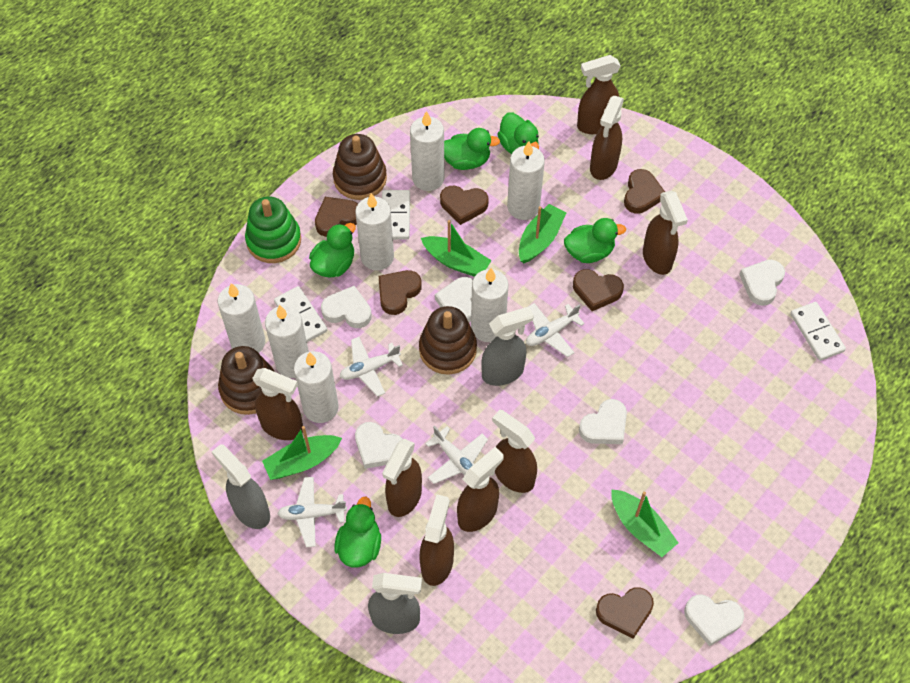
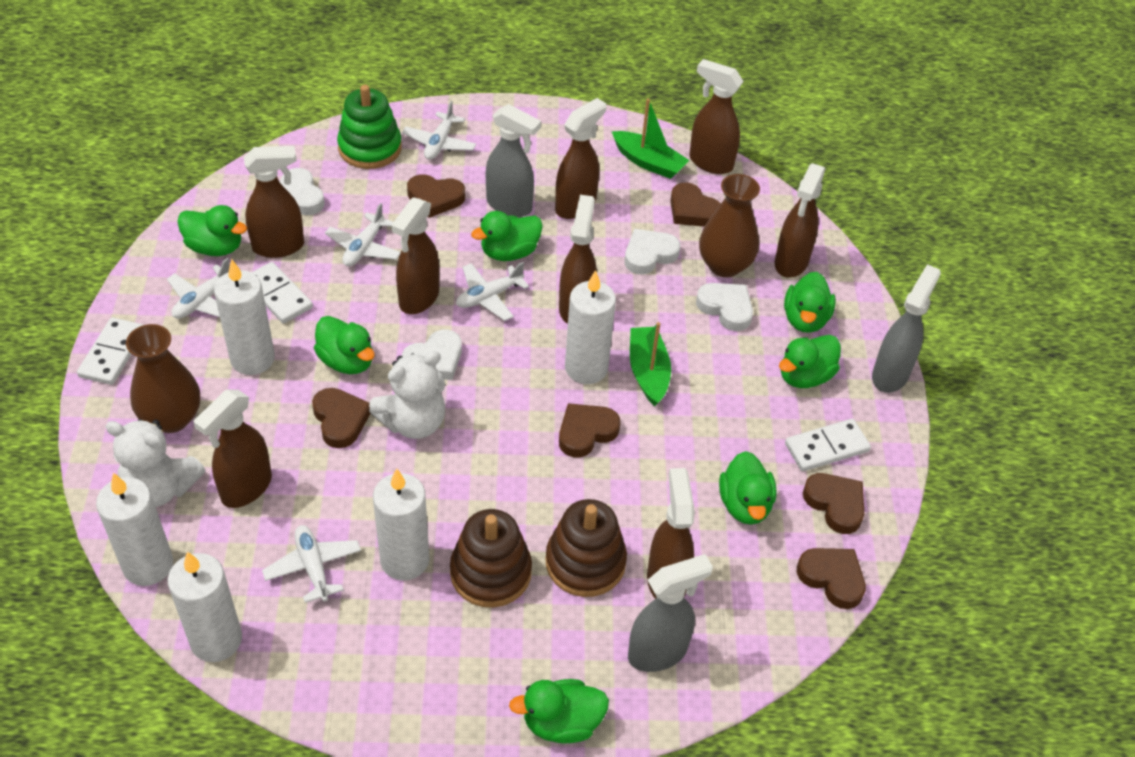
brown stacking toy: [218,346,275,415] [333,134,387,200] [419,306,477,375] = 3 -> [450,509,532,608] [545,499,627,597] = 2
brown vase: none = 0 -> [126,324,200,433] [699,174,760,277] = 2
green boat: [262,426,342,480] [421,220,492,277] [519,204,566,263] [611,489,678,557] = 4 -> [611,98,689,179] [630,322,671,406] = 2
green duck: [309,223,356,278] [334,497,381,568] [444,128,500,170] [498,112,539,154] [564,218,626,263] = 5 -> [177,205,247,256] [314,316,375,374] [471,211,543,261] [509,679,609,744] [719,451,776,525] [779,335,841,388] [784,272,836,333] = 7
white candle: [218,283,265,353] [265,305,309,378] [294,351,339,423] [355,193,394,270] [410,111,445,191] [471,268,509,342] [507,141,545,220] = 7 -> [96,473,173,586] [168,551,242,662] [214,259,275,375] [373,469,429,581] [565,270,616,384] = 5
white heart: [321,286,372,328] [355,422,403,469] [435,277,473,322] [579,399,627,444] [684,595,744,646] [739,260,785,306] = 6 -> [279,168,325,215] [402,330,462,380] [625,229,681,274] [696,283,753,331] = 4
white plane: [277,477,347,547] [339,337,403,397] [425,426,488,484] [526,303,585,357] = 4 -> [167,258,230,319] [262,525,361,603] [325,203,401,266] [402,101,476,160] [456,262,529,321] = 5
white teddy bear: none = 0 -> [105,419,205,507] [369,351,445,439] = 2

